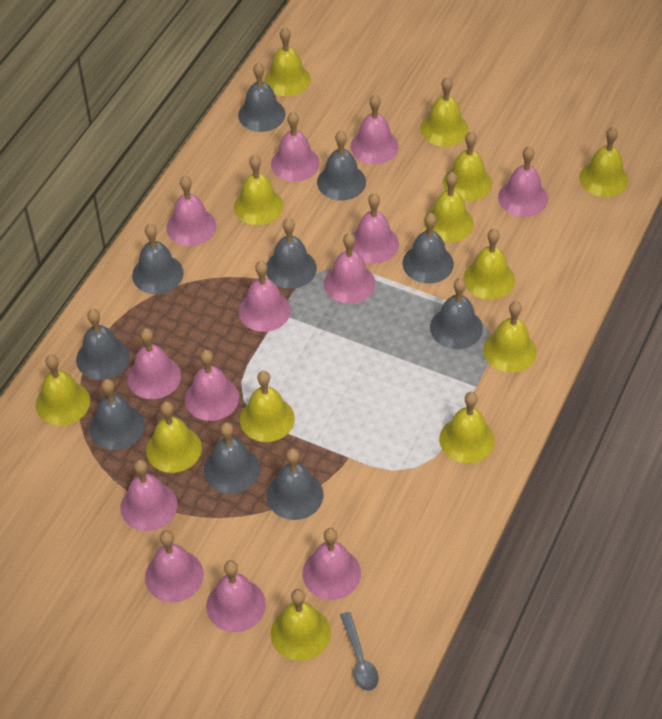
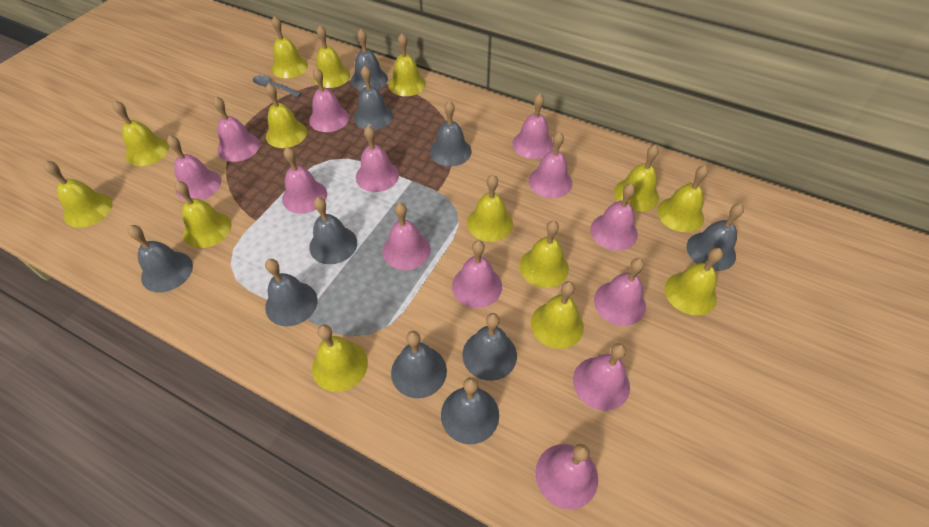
yellow bell: [36,355,90,426] [146,401,202,473] [234,155,283,225] [240,371,295,442] [264,27,311,96] [271,589,331,661] [420,77,468,146] [423,172,474,242] [439,392,495,463] [443,131,492,201] [463,229,515,300] [483,301,537,373] [579,127,629,197] = 13 -> [44,161,113,228] [113,100,169,166] [175,181,232,248] [266,83,307,148] [271,16,308,78] [312,324,368,392] [313,25,350,88] [388,33,426,96] [467,175,513,242] [520,221,569,288] [531,281,584,349] [614,145,659,212] [657,165,708,232] [665,248,723,316] = 14

